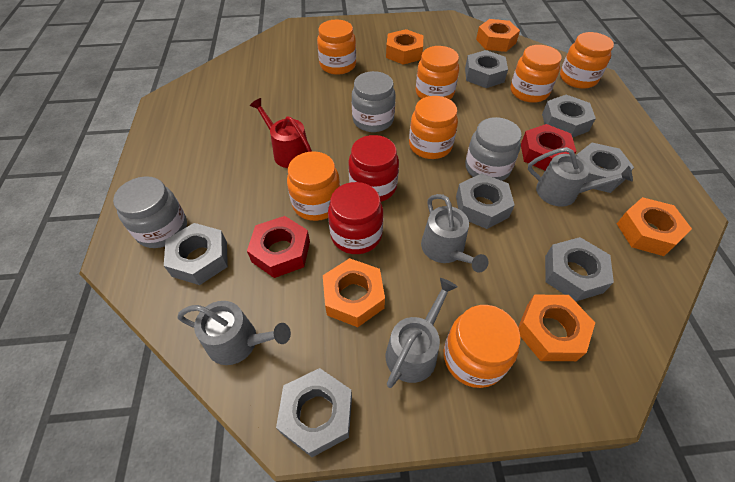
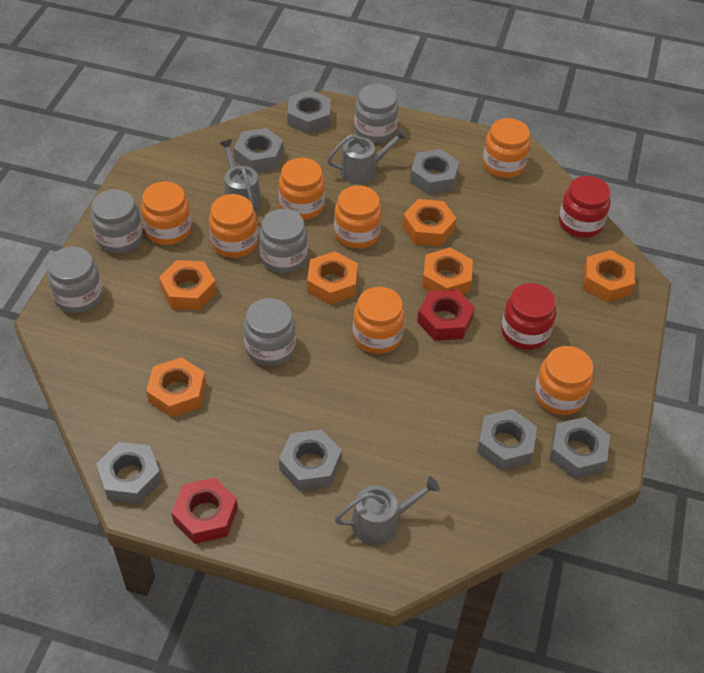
grey jar: [113,176,187,248] [352,71,395,132] [465,117,522,181] = 3 -> [47,247,103,313] [91,189,143,253] [243,298,296,366] [259,209,308,273] [354,84,399,143] = 5
grey watering can: [177,301,291,365] [386,278,458,388] [421,194,489,273] [528,147,633,207] = 4 -> [219,139,261,211] [327,128,407,184] [335,476,440,545] = 3
orange nut: [323,258,385,327] [386,29,423,65] [476,19,520,52] [518,295,595,361] [617,197,692,256] = 5 -> [146,357,206,418] [159,260,216,310] [307,251,358,305] [402,199,457,246] [422,247,473,295] [583,250,635,302] = 6
red watering can: [250,98,312,168] = 1 -> none = 0

